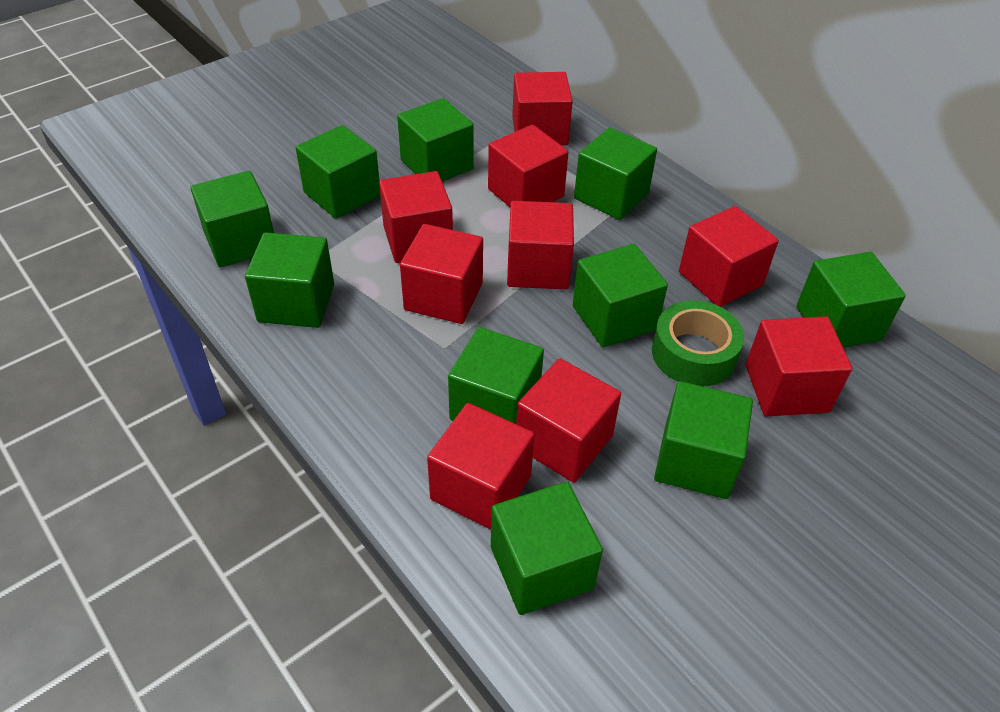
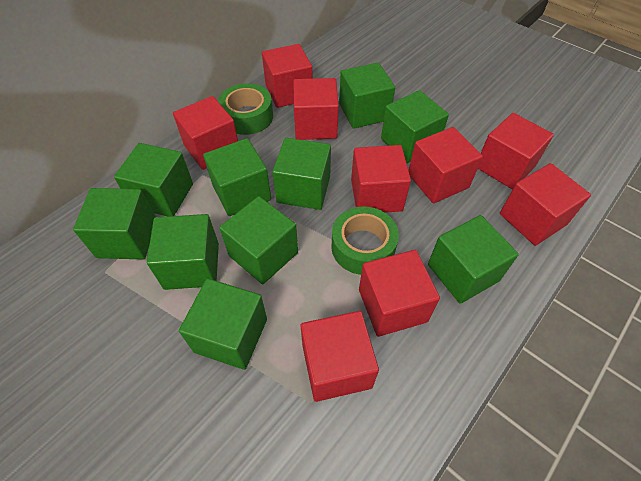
green tape: [652,300,744,386] = 1 -> [218,83,273,135] [331,206,399,275] = 2

